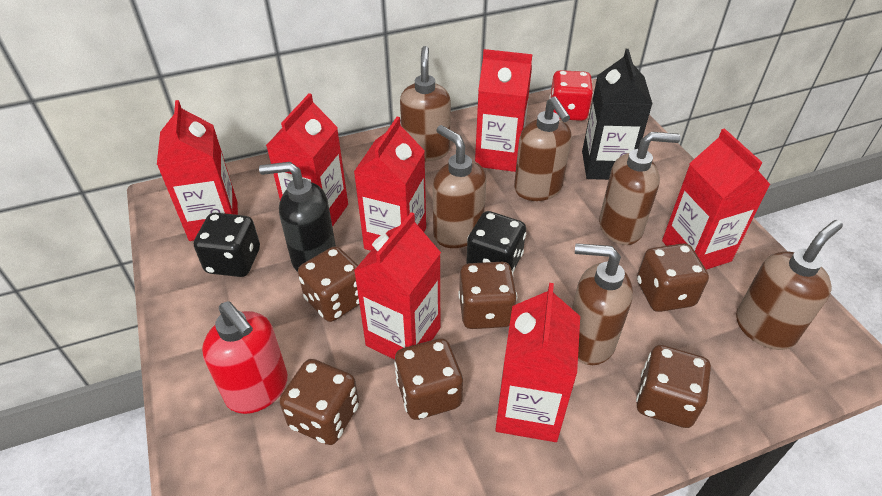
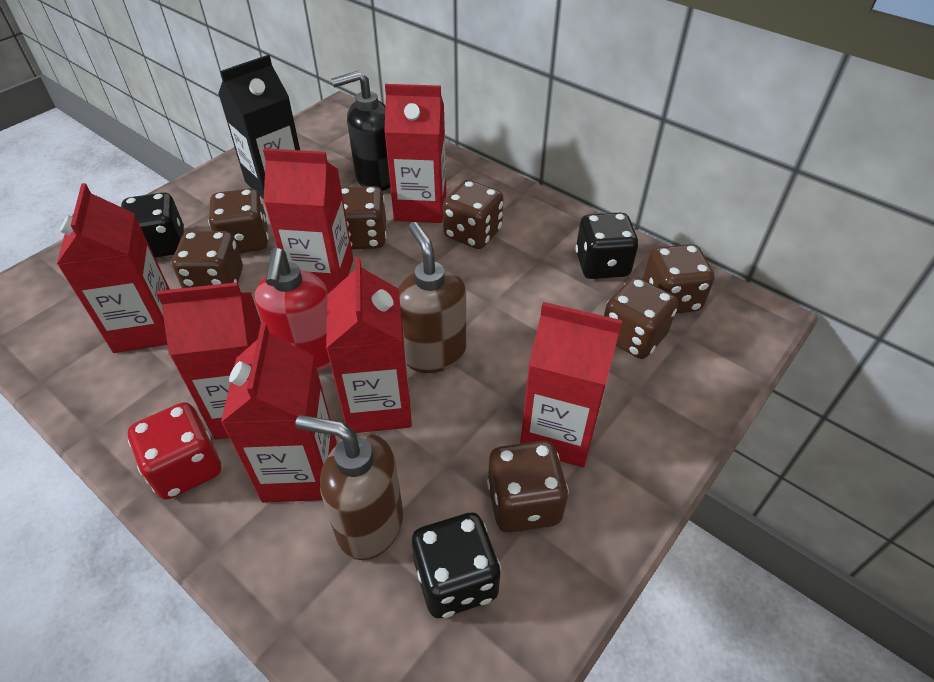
black dice: [194,213,260,277] [466,211,526,273] = 2 -> [121,192,184,258] [412,513,501,618] [575,212,639,279] = 3
brown dice: [280,359,359,445] [298,246,360,322] [394,338,463,420] [458,262,517,329] [636,345,711,428] [637,243,709,312] = 6 -> [172,231,243,288] [208,188,269,253] [341,186,387,249] [443,180,504,249] [487,441,569,533] [604,277,678,359] [643,244,714,313] = 7
brown soap dispenser: [400,46,451,161] [433,125,486,248] [514,97,572,201] [572,243,633,365] [599,132,681,245] [736,220,843,350] = 6 -> [296,415,403,560] [398,222,466,373] = 2

